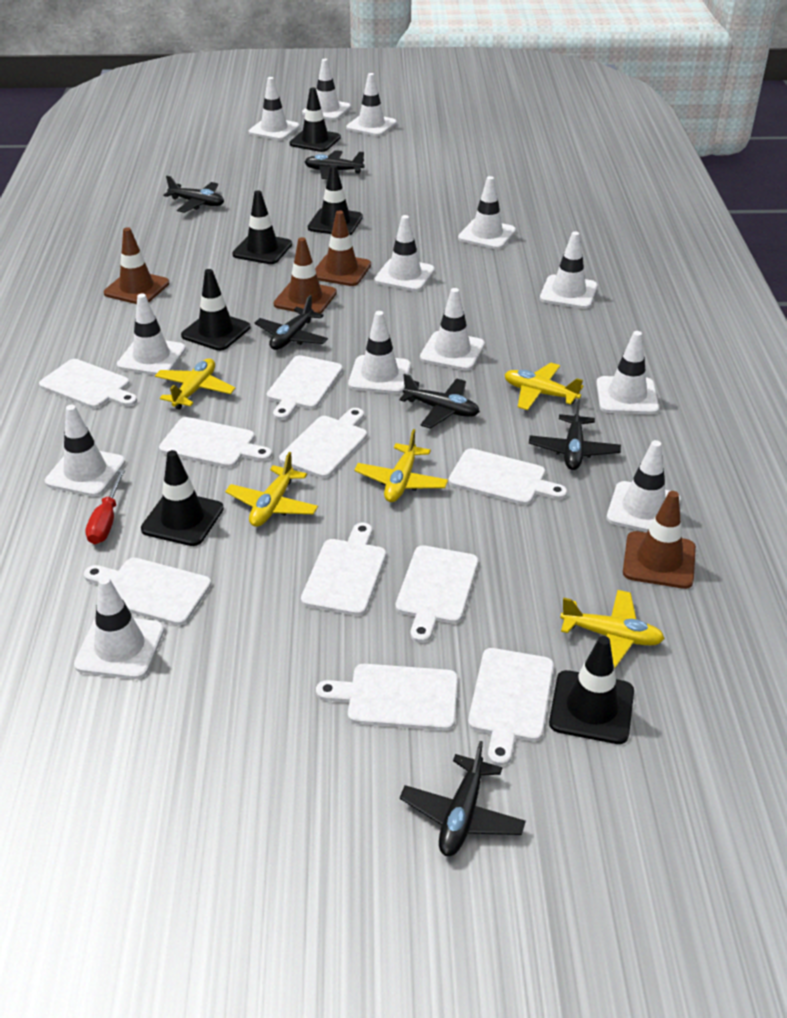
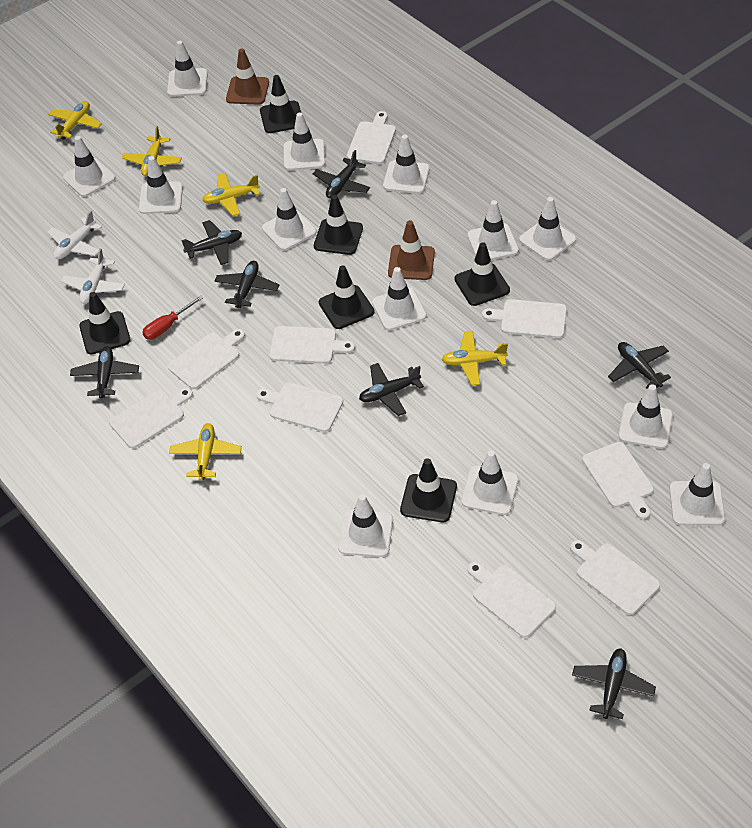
black plane: [164,176,224,213] [254,295,328,350] [305,150,365,179] [399,374,480,429] [400,741,526,856] [529,399,621,470] = 6 -> [70,346,139,399] [181,220,242,265] [214,261,279,308] [313,150,370,199] [359,363,424,416] [572,649,656,719] [608,342,671,389] = 7
brown traffic cone: [104,227,169,304] [273,237,337,314] [315,210,371,286] [623,491,696,589] = 4 -> [226,48,269,105] [388,220,435,280] = 2
white cutting board: [39,359,137,409] [84,558,211,625] [159,417,272,468] [267,355,343,420] [279,408,367,478] [301,523,386,616] [316,664,458,731] [395,545,478,643] [448,448,567,505] [468,648,554,766] = 10 -> [109,387,193,448] [168,329,245,389] [256,382,343,432] [269,326,355,364] [347,111,396,164] [467,562,556,638] [482,299,567,338] [570,540,660,615] [582,442,654,519] = 9
white plane: none = 0 -> [48,211,102,259] [61,248,125,304] = 2

